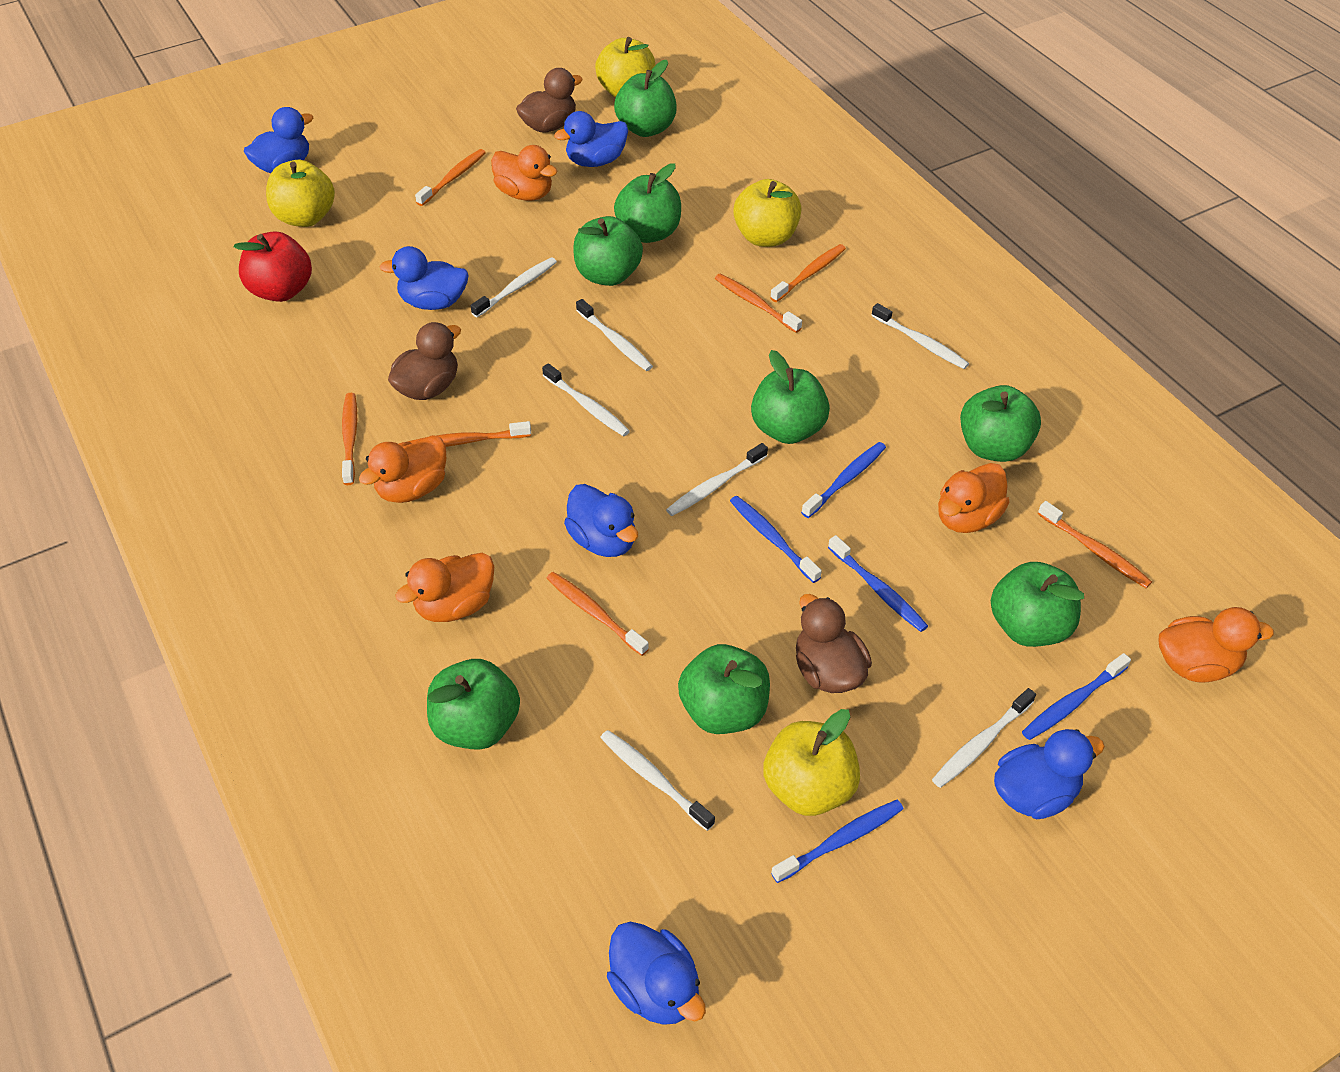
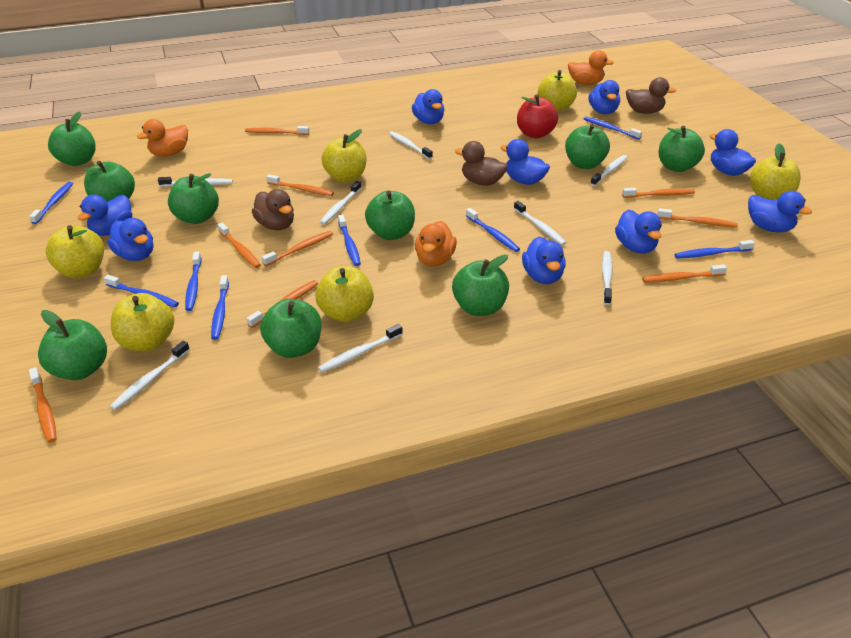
blue duck: [244,107,313,173] [379,246,469,310] [554,111,628,167] [564,484,638,557] [607,922,706,1025] [994,729,1105,819] = 6 -> [77,195,132,236] [107,218,153,261] [412,89,444,124] [500,139,550,185] [522,237,566,284] [589,80,620,114] [615,210,662,254] [710,129,756,176] [748,191,812,232] = 9
blue toothbrush: [730,496,822,583] [771,800,904,883] [801,442,886,518] [828,535,928,632] [1022,653,1131,740] = 5 -> [29,182,73,224] [104,275,179,307] [185,251,201,311] [211,275,229,340] [338,215,361,266] [466,208,520,252] [584,117,642,139] [674,240,755,259] = 8
green apple: [427,659,520,750] [573,216,643,286] [614,60,677,137] [614,163,681,243] [678,644,770,734] [751,350,830,444] [960,385,1041,462] [991,562,1084,647] = 8 -> [38,310,107,380] [48,112,96,166] [83,161,135,202] [168,173,219,224] [260,299,321,358] [365,191,415,240] [452,254,509,316] [565,124,610,169] [659,126,705,172] = 9
orange duck: [359,435,446,503] [395,553,494,622] [491,145,558,201] [938,463,1010,533] [1159,607,1274,683] = 5 -> [137,119,188,157] [415,221,457,266] [568,50,614,85] = 3
orange toothbrush: [342,393,357,485] [408,421,531,447] [415,149,486,206] [547,572,649,656] [715,274,802,333] [770,244,846,302] [1038,501,1152,588] = 7 -> [29,367,57,443] [218,223,261,268] [245,126,309,135] [246,280,318,328] [262,231,333,266] [266,174,334,196] [622,188,695,198] [642,265,727,283] [657,208,738,228] = 9
white toothbrush: [471,257,557,317] [542,363,630,436] [576,299,653,371] [600,730,715,831] [666,443,768,516] [872,303,969,369] [932,688,1036,788] = 7 -> [110,341,190,410] [158,177,233,187] [318,324,403,373] [320,181,361,225] [389,131,433,159] [514,201,567,245] [590,155,627,186] [602,251,613,305] = 8
yellow apple: [266,160,335,227] [595,37,655,98] [733,179,802,247] [763,709,860,816] = 4 -> [46,225,104,278] [111,293,174,351] [315,266,374,322] [321,129,366,182] [538,70,577,111] [750,143,801,200] = 6

